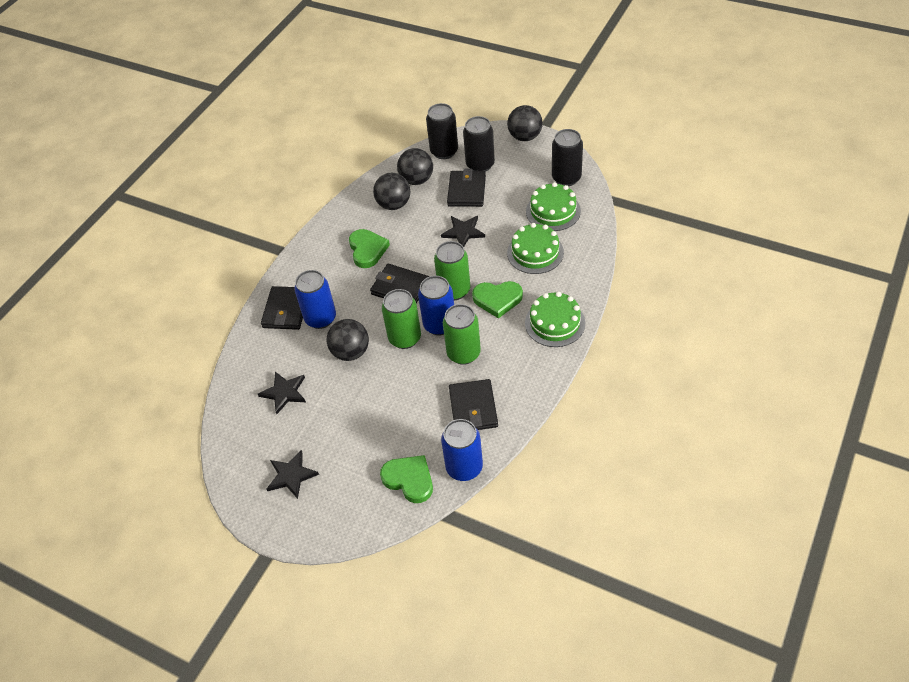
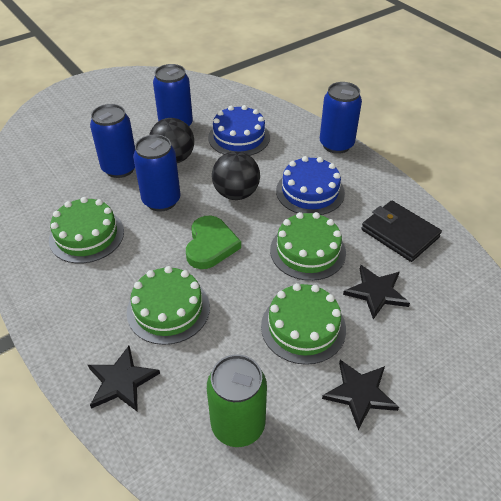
black ball: [327,319,369,361] [373,173,410,210] [397,148,433,185] [507,105,543,141] = 4 -> [149,118,194,163] [212,151,260,200] = 2
black can: [426,103,458,159] [463,116,495,172] [552,129,583,186] = 3 -> none = 0
black wallet: [261,286,303,330] [370,264,429,303] [447,169,486,207] [449,379,498,430] = 4 -> [361,201,442,262] = 1
blue cake: none = 0 -> [208,105,270,156] [276,156,345,215] = 2
blue can: [294,270,336,329] [418,276,454,335] [441,419,483,481] = 3 -> [90,104,135,178] [133,135,181,211] [153,64,193,126] [320,82,362,154] = 4
green cake: [507,223,564,274] [525,292,585,347] [526,182,581,231] = 3 -> [49,197,124,263] [127,266,210,345] [261,283,346,365] [270,212,346,281] = 4
green can: [382,289,421,349] [434,241,470,300] [443,304,481,365] = 3 -> [207,354,267,447] = 1
green heart: [349,229,390,268] [380,455,433,503] [472,281,523,319] = 3 -> [186,216,241,269] = 1

